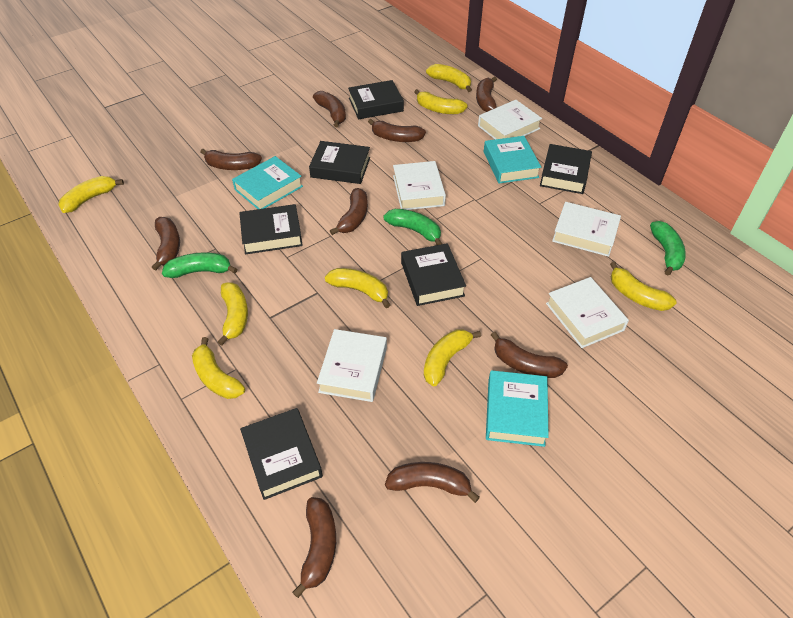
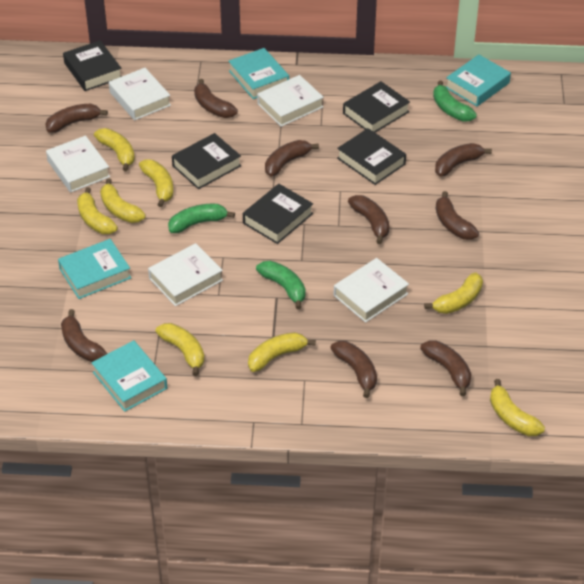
black book: [239,204,303,254] [240,408,323,500] [309,141,370,184] [348,80,404,119] [401,243,466,306] [540,144,592,194] = 6 -> [63,40,122,91] [172,133,241,189] [243,184,313,244] [337,128,406,185] [343,81,410,133] = 5
turquoise book: [232,156,303,209] [484,136,541,184] [486,370,549,447] = 3 -> [58,239,131,299] [91,340,168,412] [228,48,289,99] [446,55,511,106] = 4

